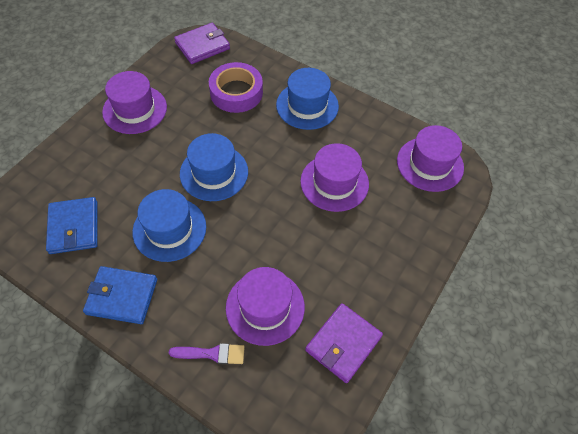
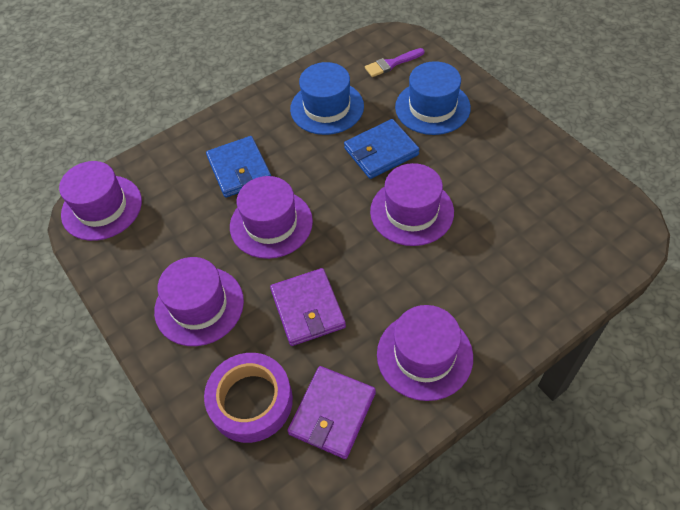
blue hat: [132,189,206,262] [180,133,248,201] [276,68,339,130] = 3 -> [290,62,364,135] [395,61,471,135] = 2
purple hat: [102,71,167,134] [226,267,305,346] [300,143,369,212] [397,125,464,192] = 4 -> [59,161,142,241] [154,257,244,346] [230,176,313,259] [370,163,454,246] [377,305,473,401] = 5

